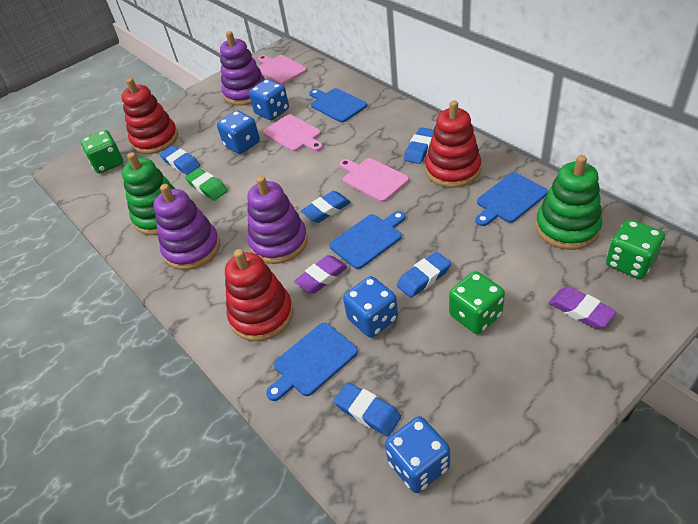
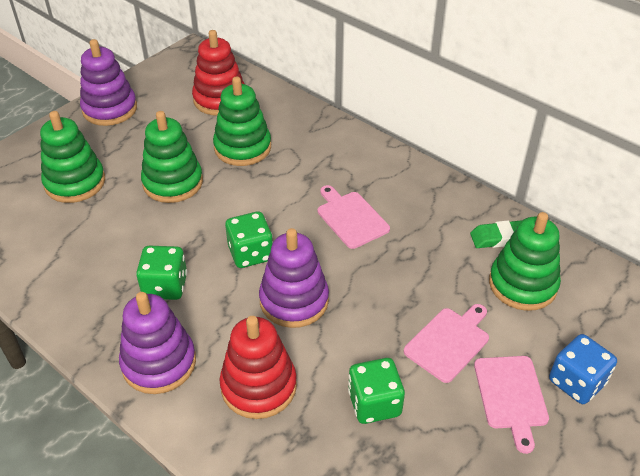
blue cutting board: [266,323,358,401] [309,88,367,122] [329,211,406,269] [475,172,548,226] = 4 -> none = 0
blue dice: [217,111,260,154] [249,79,289,120] [343,276,398,338] [385,416,450,493] = 4 -> [549,334,617,404] = 1
blue eraser: [160,145,200,175] [301,191,351,223] [334,382,401,437] [397,252,451,298] [404,127,434,164] = 5 -> none = 0
green stacking toy: [122,152,175,235] [535,155,602,250] = 2 -> [40,111,105,203] [141,111,203,203] [213,76,271,166] [489,212,561,311] = 4
purple eraser: [294,255,348,294] [549,287,617,329] = 2 -> none = 0
red stacking toy: [121,78,178,154] [225,249,293,341] [425,101,481,188] = 3 -> [192,30,244,116] [219,316,297,419] = 2

